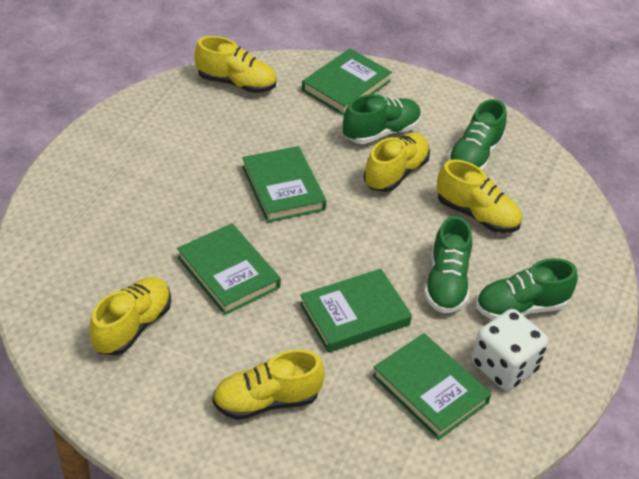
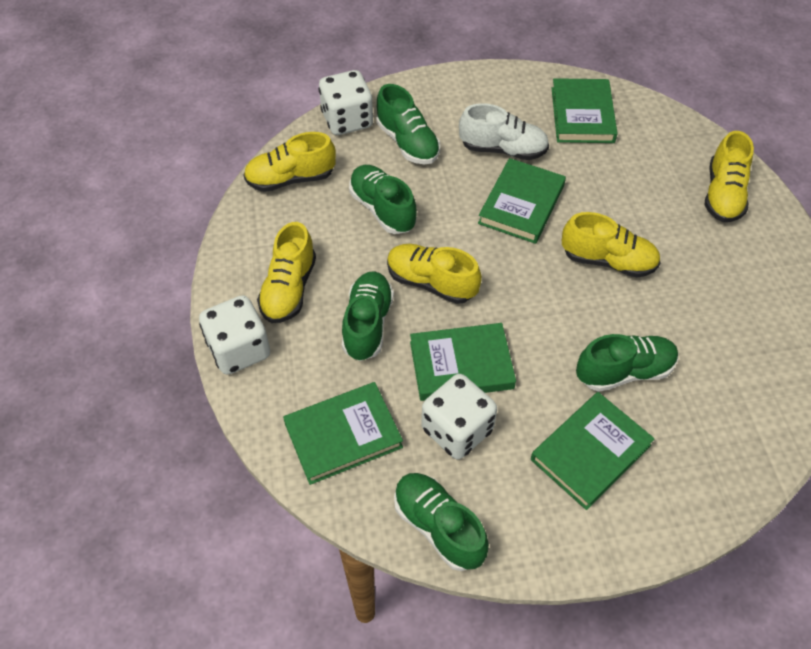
green shoe: [343,94,421,144] [424,216,472,313] [447,99,507,171] [476,258,578,320] = 4 -> [342,271,394,361] [349,165,417,234] [376,84,440,164] [394,473,489,571] [576,334,678,392] = 5
white dice: [472,309,548,391] = 1 -> [199,295,270,374] [319,70,373,135] [421,374,497,460] = 3
white shoe: none = 0 -> [459,103,549,160] = 1

